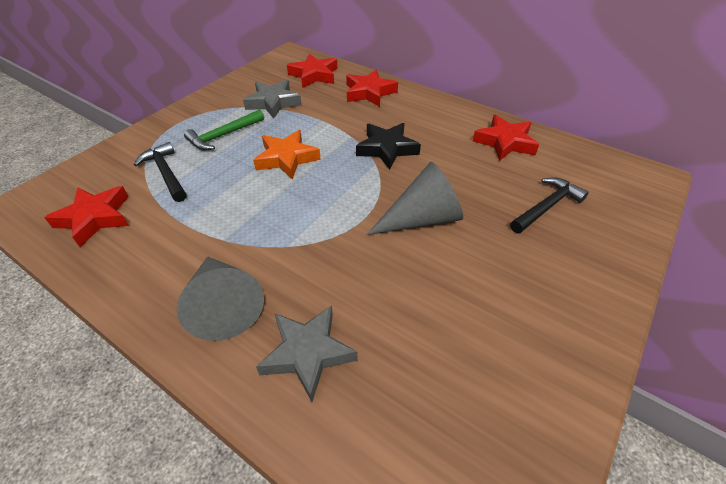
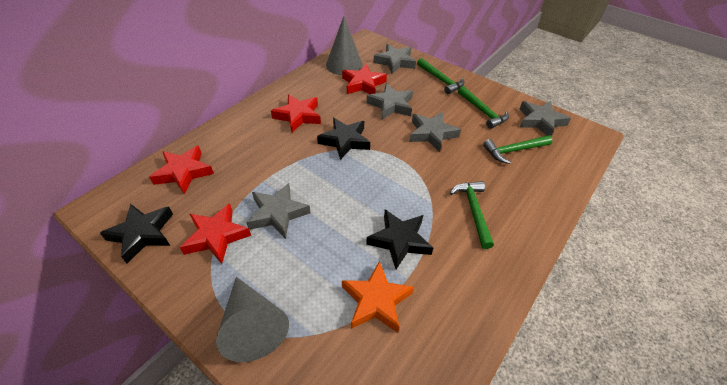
black hammer: [134,142,187,202] [510,177,589,233] = 2 -> none = 0
black star: [356,123,421,170] = 1 -> [100,204,173,263] [317,118,370,160] [366,210,433,269] = 3
green hammer: [184,109,264,150] = 1 -> [417,58,464,94] [450,181,494,249] [458,86,509,129] [483,135,553,164] = 4
grey star: [243,80,302,119] [256,305,358,402] = 2 -> [246,183,311,239] [367,83,413,119] [373,44,416,74] [409,112,461,152] [519,101,571,136] = 5

